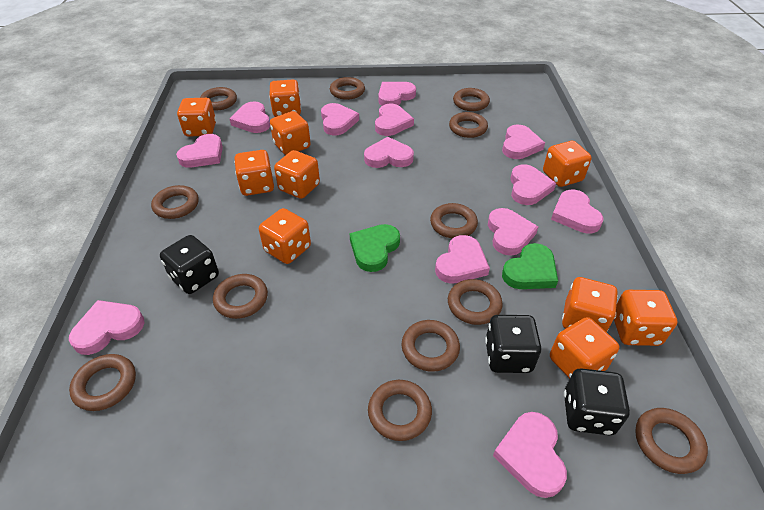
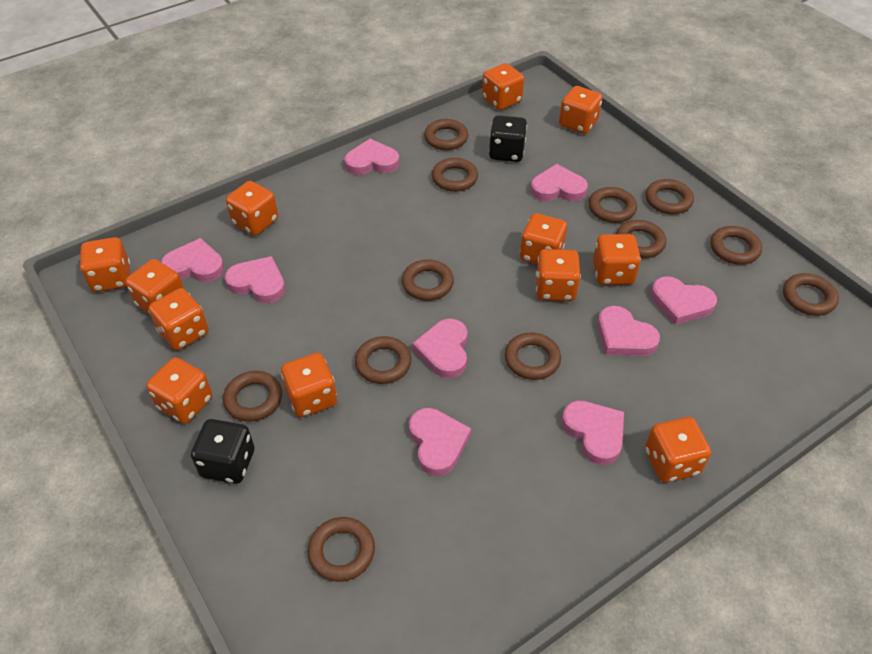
black dice: [160,235,219,294] [485,315,541,373] [564,368,630,435] = 3 -> [191,419,255,484] [489,115,527,162] = 2
green heart: [349,224,400,272] [502,243,558,289] = 2 -> none = 0
orange dice: [177,98,216,137] [234,150,274,196] [259,208,311,264] [269,80,301,117] [270,111,311,155] [274,150,320,199] [543,141,592,187] [550,317,619,379] [562,277,618,332] [614,290,677,346] = 10 -> [80,237,130,292] [125,259,184,314] [146,357,212,424] [149,288,209,350] [226,181,278,236] [281,353,337,417] [482,63,524,110] [520,213,567,264] [536,249,581,301] [559,86,602,134] [593,234,641,285] [645,417,711,483] = 12
pink heart: [69,300,144,355] [176,134,223,168] [230,101,270,133] [321,103,359,135] [364,137,414,168] [375,104,414,136] [378,82,416,106] [435,235,490,284] [488,208,538,256] [493,412,567,498] [502,125,545,159] [510,164,556,205] [551,190,603,234] = 13 -> [161,238,224,282] [225,256,285,303] [344,139,399,175] [409,408,471,476] [412,318,468,378] [530,164,588,201] [562,401,624,465] [597,306,660,356] [651,276,717,325] = 9

